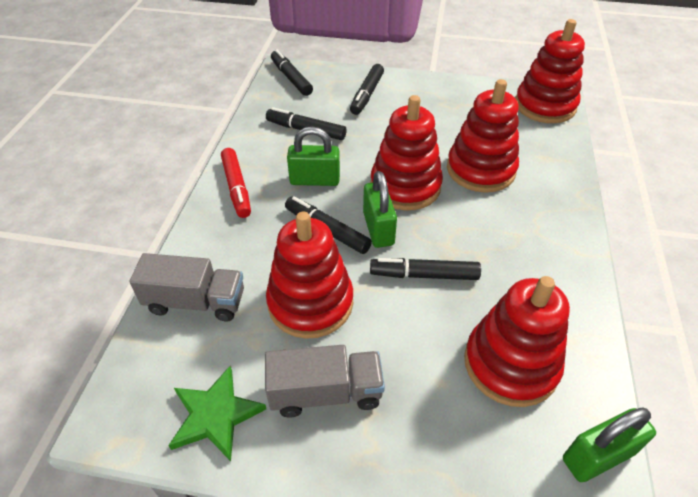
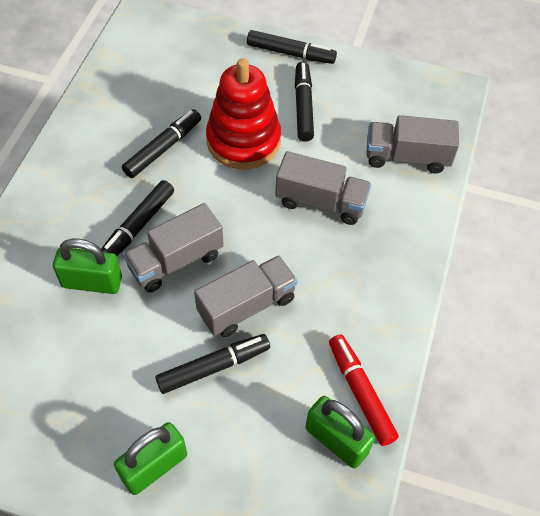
green star: [168,366,266,461] = 1 -> none = 0
grey truck: [129,253,244,321] [265,345,385,417] = 2 -> [123,203,224,293] [194,255,298,337] [275,151,371,225] [366,115,459,174] = 4
red stacking toy: [266,211,353,339] [370,95,443,210] [447,79,519,193] [464,276,570,407] [515,19,585,123] = 5 -> [206,58,281,169] = 1

